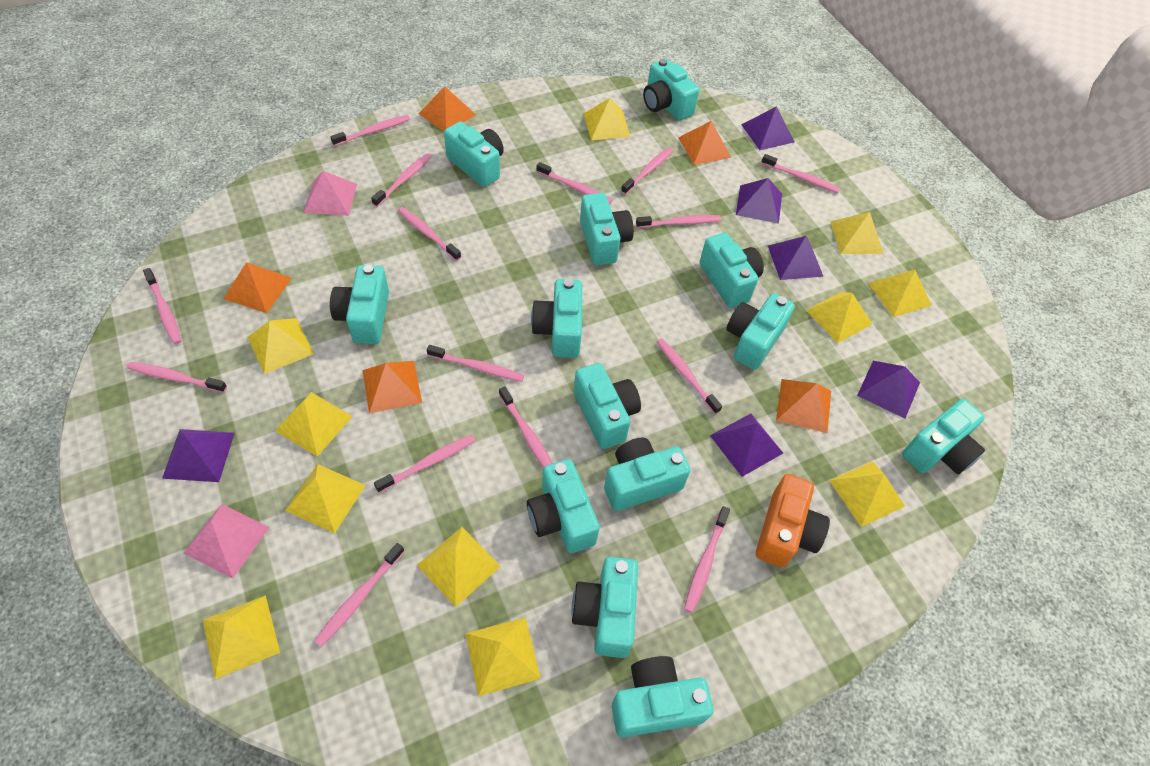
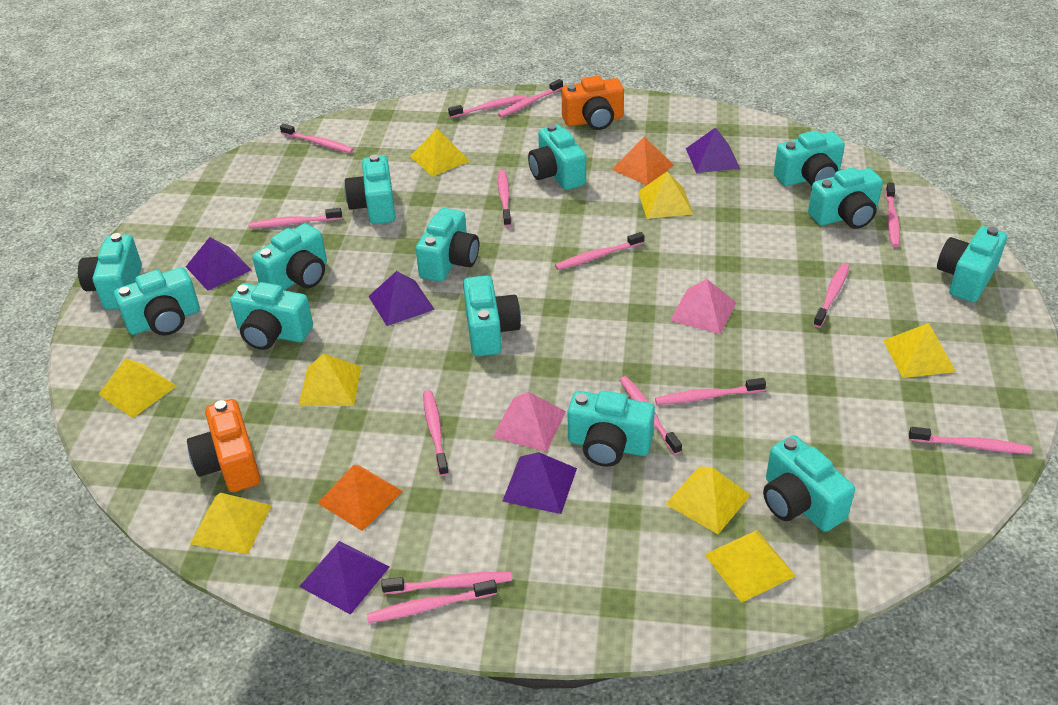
orange camera: [756,474,830,567] = 1 -> [187,399,261,492] [562,76,624,130] = 2
orange pyramid: [223,262,292,313] [363,361,422,413] [419,86,476,131] [678,121,731,165] [776,379,831,433] = 5 -> [318,465,403,531] [611,137,674,185] = 2
pink toothbrush: [127,362,227,393] [143,268,181,345] [315,543,405,647] [330,115,410,146] [371,154,432,207] [374,435,476,493] [398,207,461,261] [427,345,524,382] [499,386,553,468] [536,162,613,205] [621,147,674,195] [636,215,721,228] [657,338,722,414] [684,506,730,613] [761,154,841,193] = 15 -> [249,208,342,229] [280,124,354,153] [367,579,497,623] [381,572,512,594] [423,390,449,476] [448,95,527,118] [498,79,563,118] [498,170,511,227] [555,232,644,270] [620,376,682,455] [655,378,766,405] [813,263,849,328] [885,182,900,247] [909,427,1032,454] = 14
purple pyramid: [162,429,235,482] [710,414,783,477] [736,178,782,224] [741,106,795,150] [768,236,824,280] [857,361,920,419] = 6 -> [186,237,252,291] [299,541,390,615] [368,271,435,326] [502,452,577,514] [686,127,740,173] = 5
yellow pyramid: [203,595,280,679] [247,318,314,374] [275,392,353,457] [285,464,366,533] [417,527,501,607] [465,618,541,696] [584,98,631,140] [806,292,872,343] [829,461,905,527] [830,212,884,254] [868,270,932,317] = 11 -> [98,358,177,418] [190,493,272,554] [299,354,361,406] [410,128,470,177] [638,171,693,219] [666,467,751,534] [704,530,796,603] [883,323,956,378] = 8

